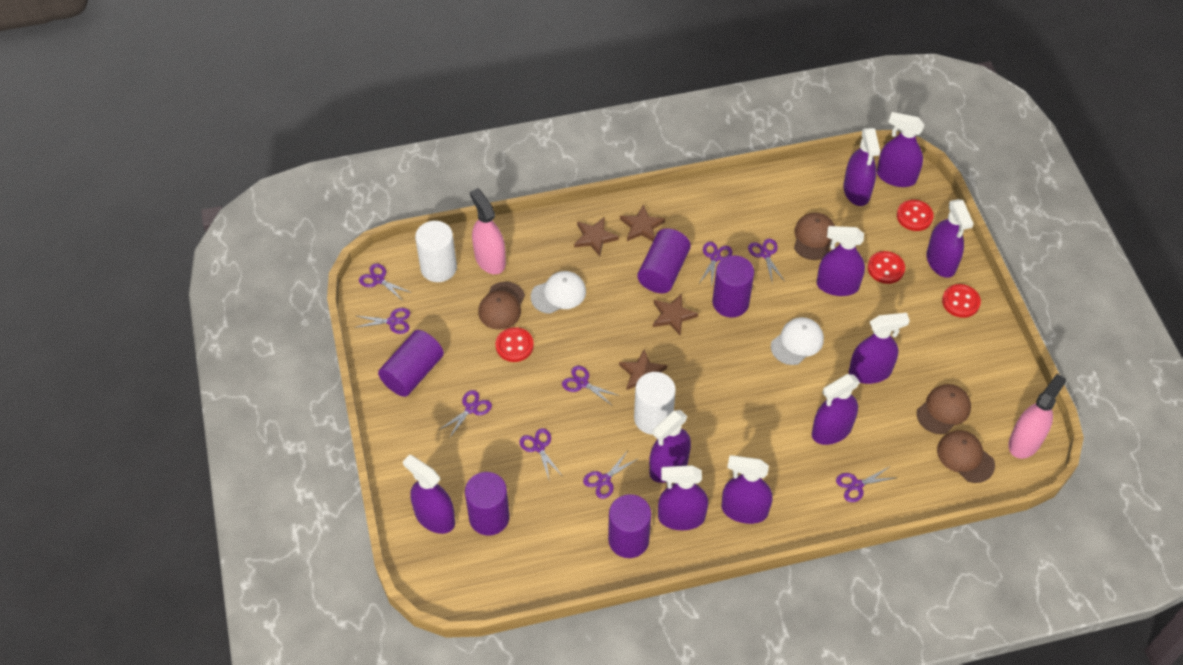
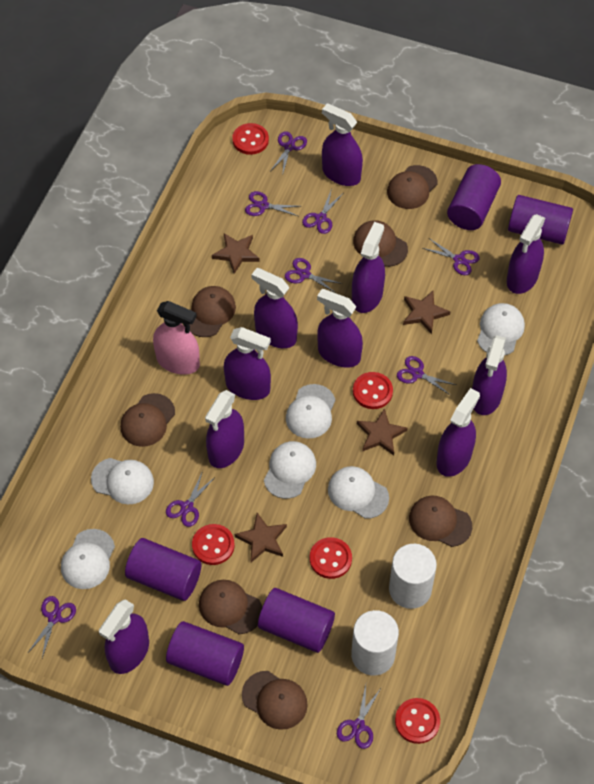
brown cap: [478,282,525,330] [794,212,835,260] [917,384,971,434] [937,430,995,483] = 4 -> [120,393,175,447] [189,286,236,337] [199,580,262,634] [242,671,308,730] [353,220,408,267] [387,165,437,209] [409,496,472,547] = 7
pink spray bottle: [470,188,506,274] [1008,374,1066,459] = 2 -> [153,301,200,375] = 1
red button: [495,327,534,362] [868,251,905,284] [897,200,934,231] [942,284,981,318] = 4 -> [192,524,235,565] [232,123,269,155] [310,537,352,579] [353,372,393,409] [395,698,440,744] = 5
white cap: [531,271,586,314] [771,317,824,365] = 2 -> [61,529,115,589] [91,458,154,504] [264,441,316,499] [286,384,335,439] [328,466,389,519] [477,303,525,356] = 6

